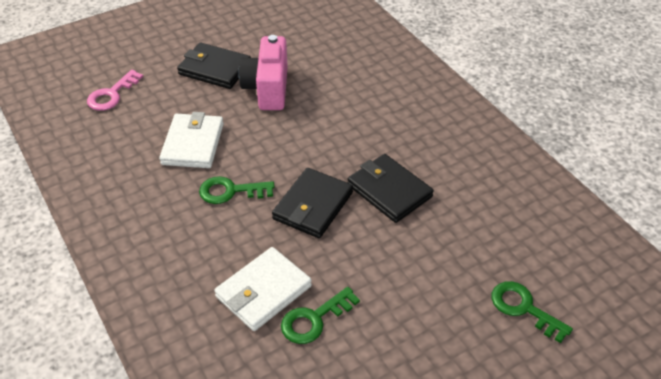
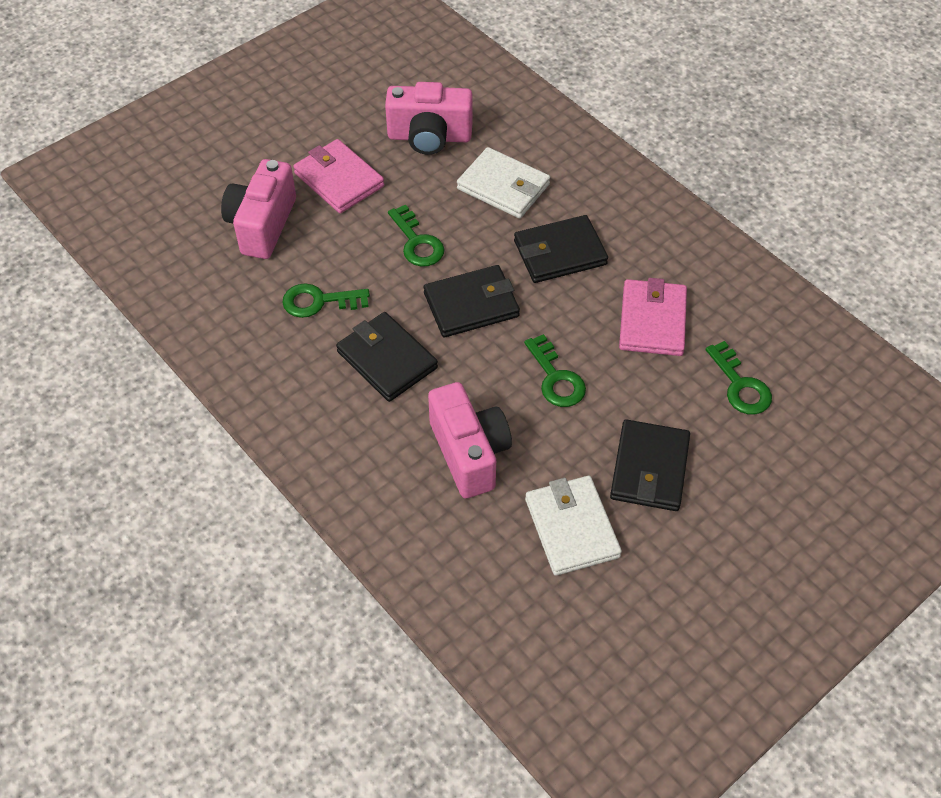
black wallet: [177,43,251,89] [272,168,353,238] [348,154,434,223] = 3 -> [336,312,438,402] [423,265,520,337] [514,215,608,283] [610,419,690,511] = 4
green key: [199,176,274,204] [281,287,360,344] [491,281,573,343] = 3 -> [282,283,370,318] [388,205,445,267] [524,334,586,407] [706,341,772,414] = 4
pink camera: [239,35,288,110] = 1 -> [221,159,296,259] [385,82,473,155] [428,382,512,498] = 3
pink key: [87,70,143,111] = 1 -> none = 0
pink wallet: none = 0 -> [293,139,384,213] [619,278,687,356] = 2

